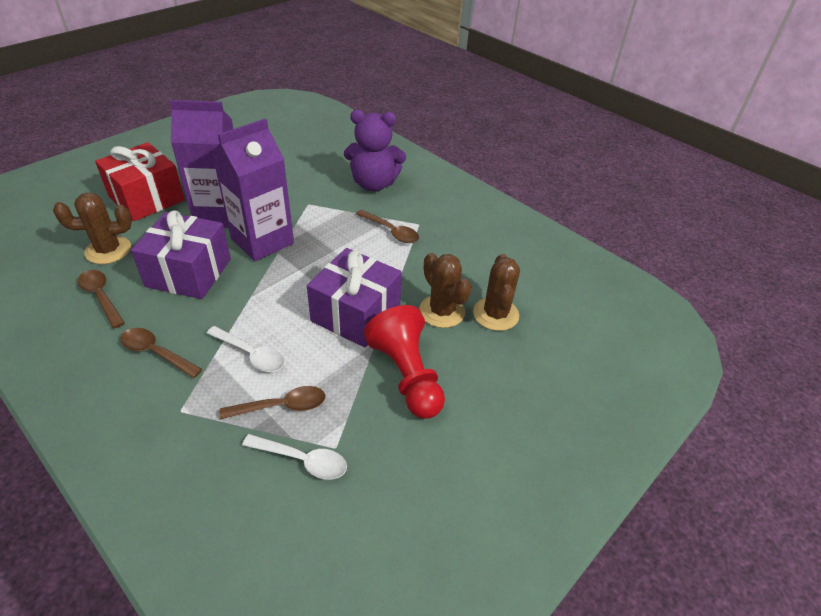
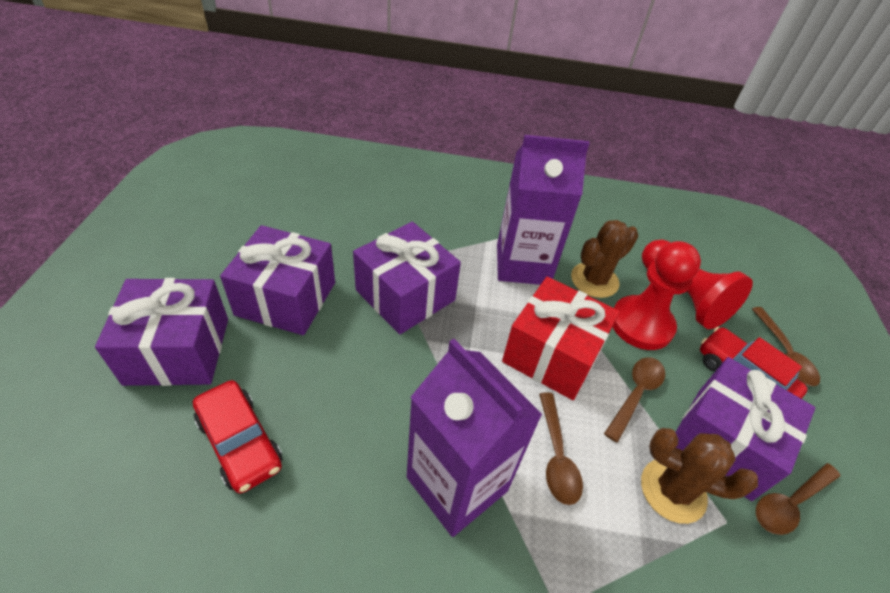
brown cactus: [53,193,132,264] [419,253,471,328] [473,254,520,331] = 3 -> [571,220,638,298] [641,428,758,524] = 2
purple gift: [131,210,231,299] [307,248,402,348] = 2 -> [95,278,228,386] [220,225,335,335] [353,222,461,334] [675,357,815,501] = 4
purple teddy bear: [344,110,406,191] = 1 -> none = 0
red car: none = 0 -> [193,380,283,493] [700,327,807,399] = 2
red pawn: [364,305,445,419] = 1 -> [613,241,701,350] [642,240,753,329] = 2
white spoon: [207,326,285,372] [242,434,347,479] = 2 -> none = 0

